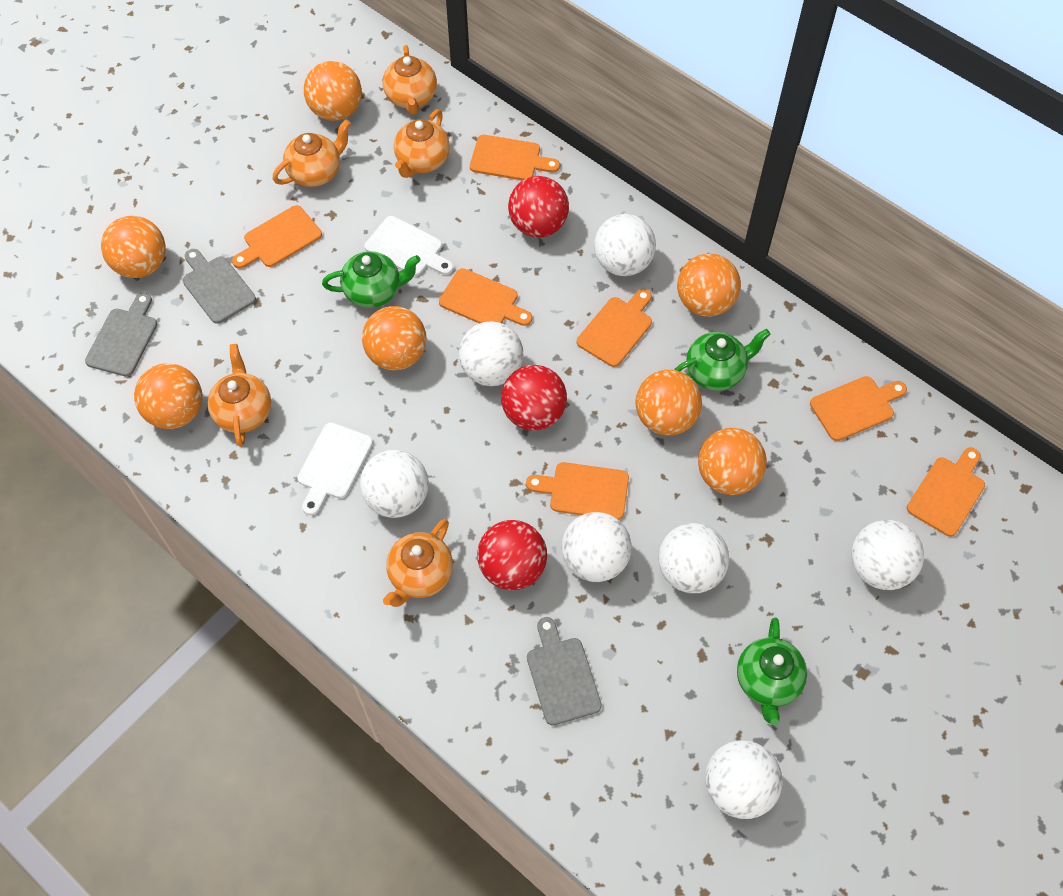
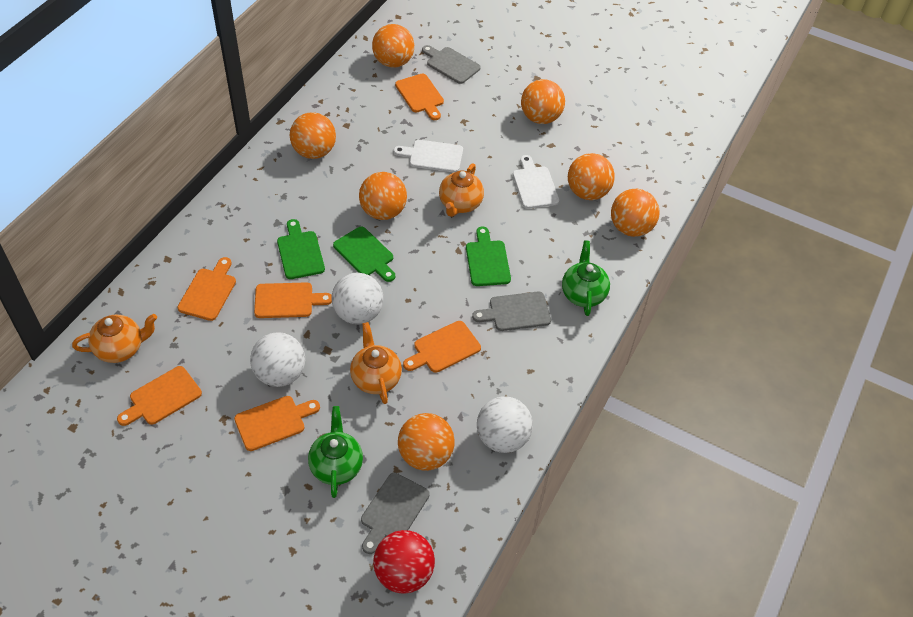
green cutting board: none = 0 -> [277,219,325,279] [333,227,395,282] [466,227,511,286] = 3
green teapot: [322,251,421,308] [674,329,771,391] [737,618,807,726] = 3 -> [308,406,363,498] [562,241,610,316] = 2
orange cutting board: [232,205,322,269] [439,268,532,326] [470,135,560,181] [526,462,629,520] [577,289,652,367] [810,376,907,441] [907,448,985,537] = 7 -> [117,366,202,426] [177,257,236,321] [234,396,320,451] [254,282,332,318] [395,74,444,120] [403,321,481,373] = 6
orange teapot: [207,344,271,447] [273,119,351,187] [383,45,437,115] [383,519,453,607] [394,109,450,178] = 5 -> [72,314,157,363] [350,322,402,404] [439,163,484,217] = 3
red ball: [477,520,547,590] [501,365,567,431] [508,176,569,238] = 3 -> [373,530,435,594] = 1
white ball: [360,450,429,518] [459,321,523,386] [562,512,632,582] [594,214,656,276] [659,523,729,593] [705,740,782,819] [852,520,924,590] = 7 -> [250,332,305,387] [331,273,384,324] [477,396,533,453] = 3

